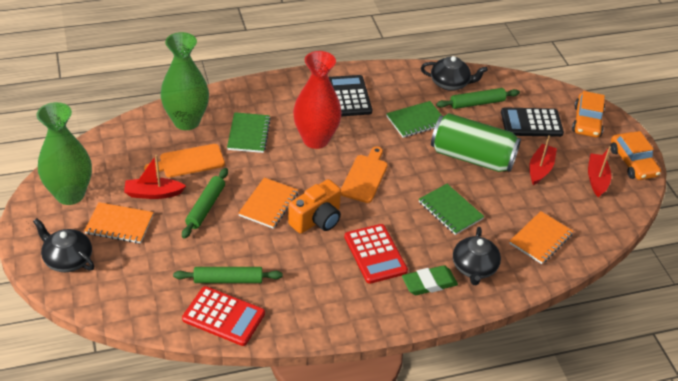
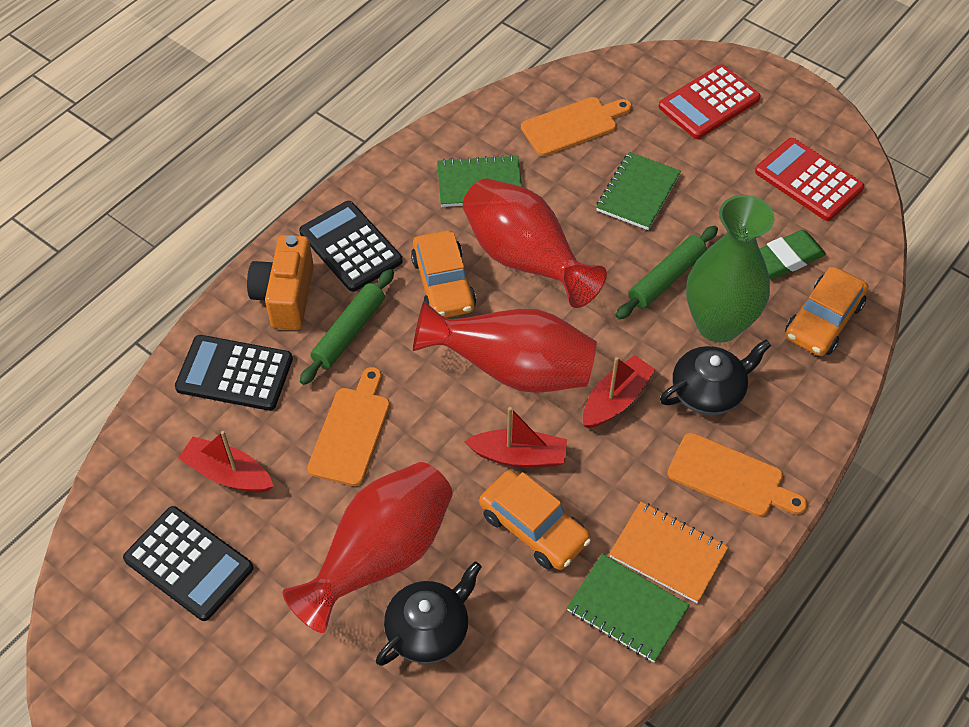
black calculator: [329,75,372,117] [501,108,564,137] = 2 -> [123,506,253,621] [175,335,293,411] [299,201,403,292] = 3
black teapot: [33,218,94,272] [421,56,488,91] [453,227,501,285] = 3 -> [376,561,482,666] [660,340,771,415] = 2
green can: [431,113,521,172] = 1 -> none = 0
green rolling pin: [173,267,283,283] [182,168,228,239] [436,88,520,109] = 3 -> [300,269,394,385] [616,226,718,319] = 2
green vase: [36,102,92,205] [161,32,209,130] = 2 -> [686,195,775,343] = 1
orange car: [572,91,605,137] [611,131,661,180] = 2 -> [411,230,476,318] [479,470,591,570] [785,267,868,356] = 3
orange cutting board: [144,144,225,177] [341,147,388,203] = 2 -> [307,367,390,486] [521,97,632,156] [667,433,807,517] = 3
orange notebook: [84,202,154,244] [238,177,298,229] [509,211,573,264] = 3 -> [609,502,729,603] = 1
red vase: [293,51,342,149] = 1 -> [283,462,453,633] [413,301,597,393] [463,178,607,308] = 3

